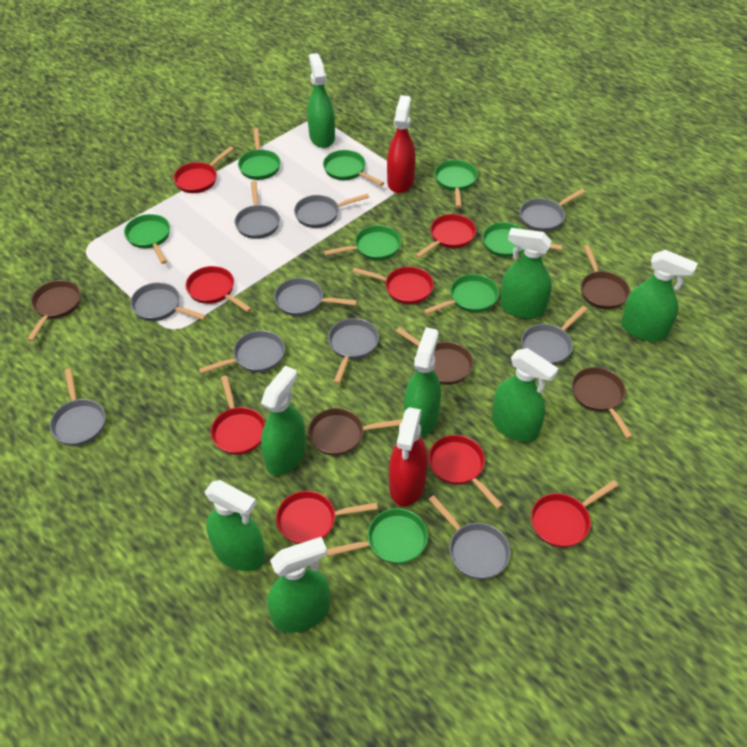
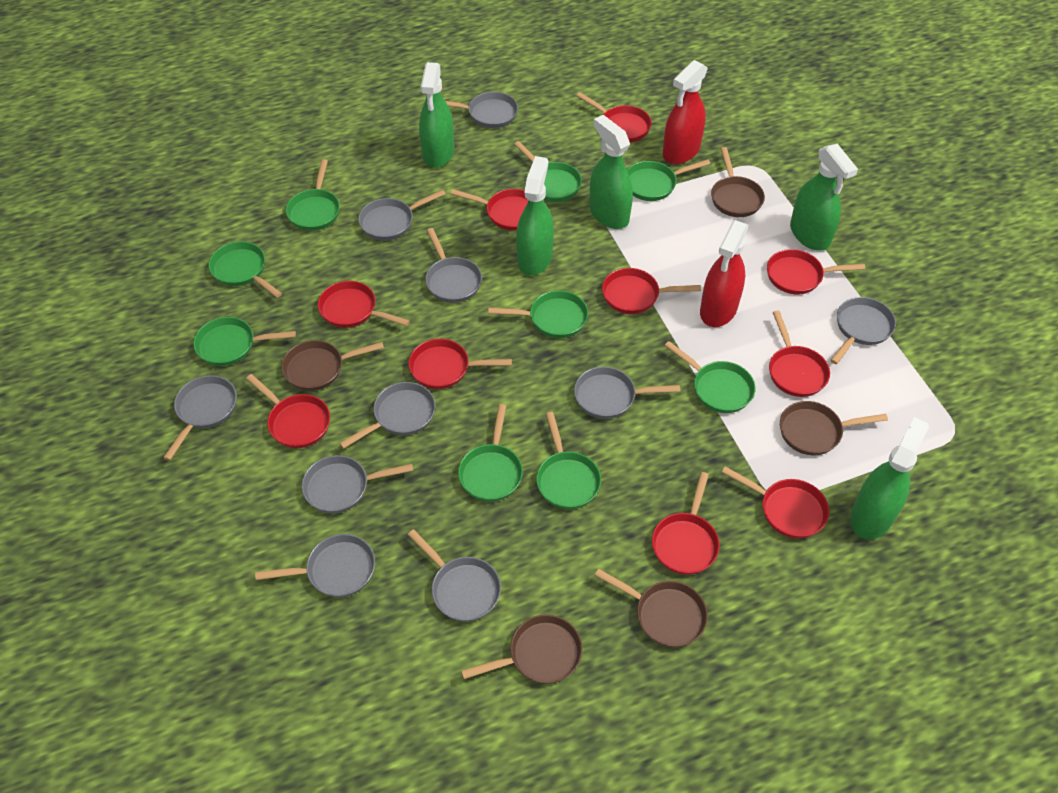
green pan: [124,214,170,264] [238,128,281,180] [323,150,384,186] [324,225,401,260] [327,508,428,564] [423,274,499,315] [434,160,478,208] [482,222,563,257] = 8 -> [193,317,296,366] [209,241,282,298] [286,159,340,231] [458,404,523,502] [488,290,588,338] [514,141,582,202] [536,412,601,509] [627,159,710,201] [664,341,755,413] = 9
green spray bottle: [205,480,265,571] [261,366,306,476] [267,537,330,633] [307,53,335,148] [404,327,441,437] [492,348,559,442] [500,228,552,319] [621,250,698,342] = 8 -> [419,62,454,168] [516,156,554,275] [589,115,633,229] [790,144,858,251] [850,417,929,540] = 5
red pan: [173,146,233,193] [186,266,252,312] [210,376,265,455] [276,491,378,544] [352,266,434,304] [415,214,476,258] [428,435,503,509] [531,480,618,548] = 8 -> [246,374,330,448] [318,281,410,328] [409,339,512,389] [450,189,528,231] [576,92,652,143] [602,268,701,314] [652,472,720,575] [721,466,829,539] [767,249,865,295] [769,310,830,397] = 10

